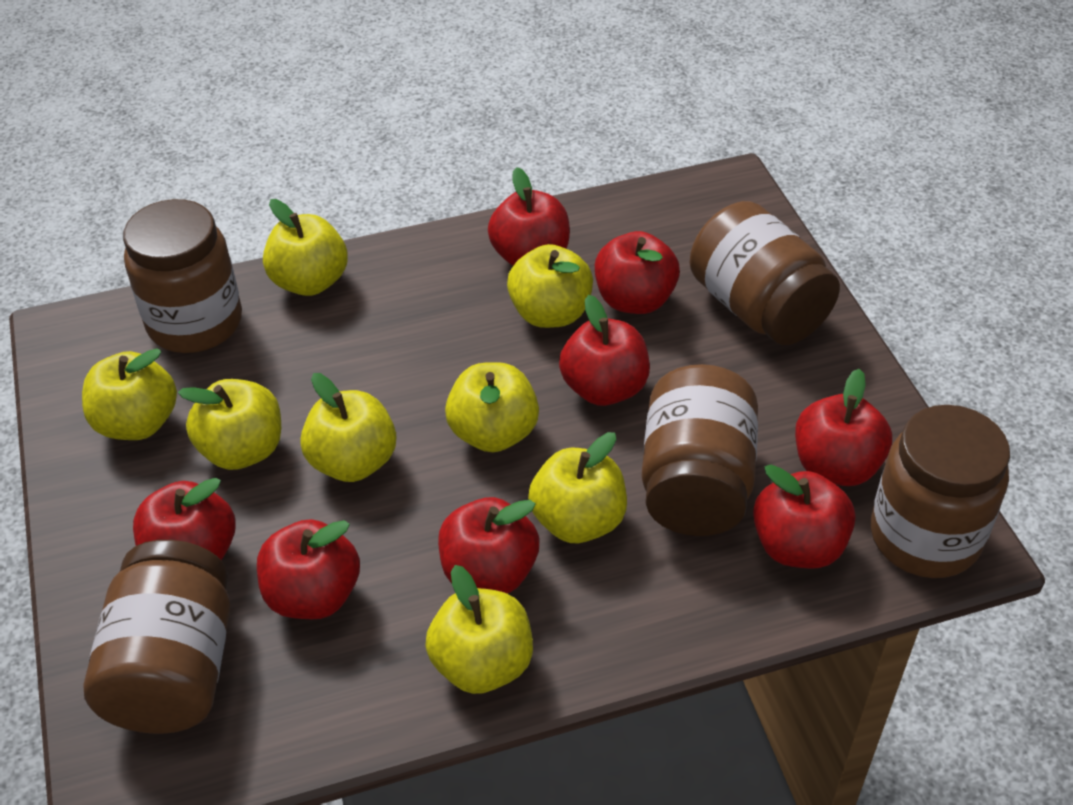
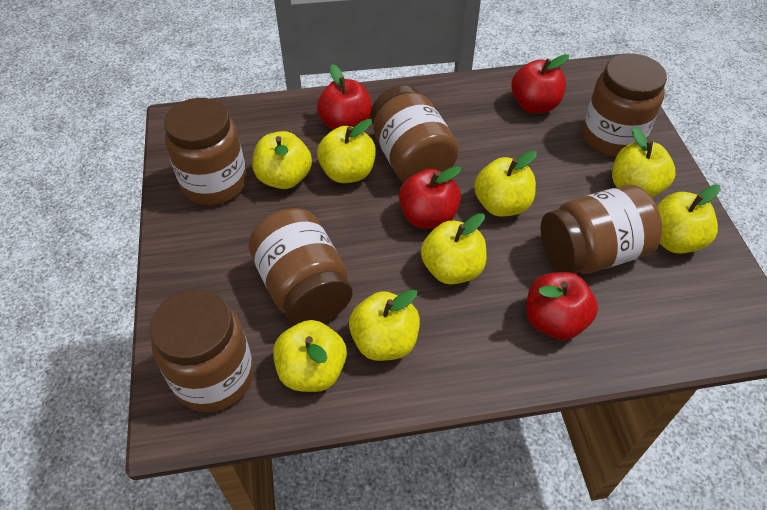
brown jar: [83,540,230,734] [123,199,242,353] [642,364,758,536] [690,201,840,345] [871,405,1010,578] = 5 -> [150,289,254,412] [164,98,247,205] [248,208,352,325] [370,85,459,182] [540,185,662,274] [582,53,667,157] = 6
red apple: [133,478,236,560] [257,519,360,619] [438,497,539,594] [488,167,570,266] [559,295,650,406] [595,231,680,314] [753,465,855,569] [795,369,892,486] = 8 -> [317,64,372,130] [399,166,461,229] [511,54,569,113] [526,272,598,340] = 4

